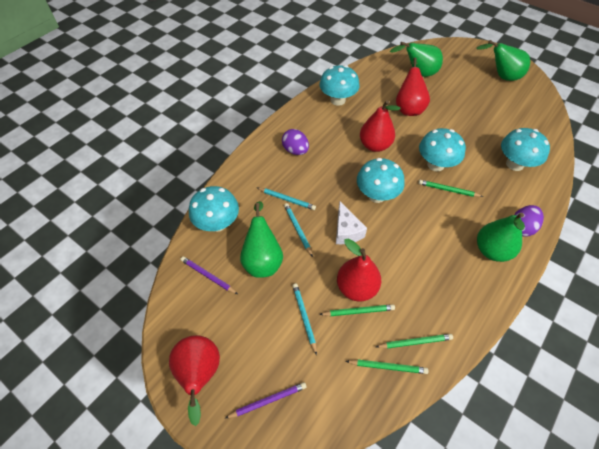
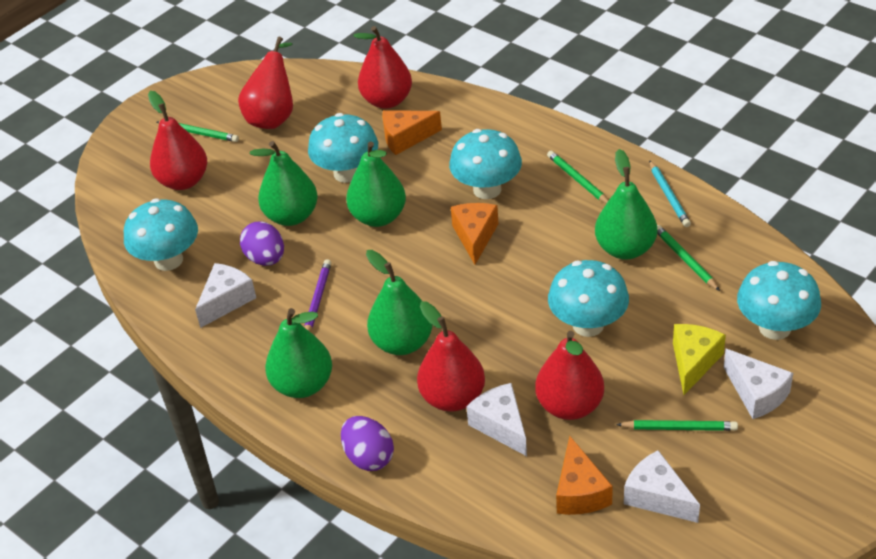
green pear: [240,201,283,278] [390,41,443,77] [476,40,530,81] [477,213,525,262] = 4 -> [250,141,318,226] [265,308,332,398] [346,141,406,227] [366,250,432,355] [595,149,657,260] = 5
orange cheese: none = 0 -> [382,110,442,155] [451,203,499,265] [556,436,613,515] = 3
purple pencil: [180,256,238,294] [225,382,307,418] = 2 -> [304,259,331,332] = 1
red pear: [169,335,220,426] [337,239,381,302] [360,100,401,152] [396,58,430,116] = 4 -> [148,91,207,190] [238,37,293,129] [354,26,412,109] [417,301,485,411] [535,331,604,420] = 5
turquoise pencil: [257,188,316,210] [284,203,313,257] [292,283,317,355] = 3 -> [649,160,691,227] = 1
white cheese: [336,202,367,244] = 1 -> [195,263,256,328] [466,383,527,456] [624,450,700,523] [724,349,793,419] = 4
yellow cheese: none = 0 -> [673,324,726,395] = 1

